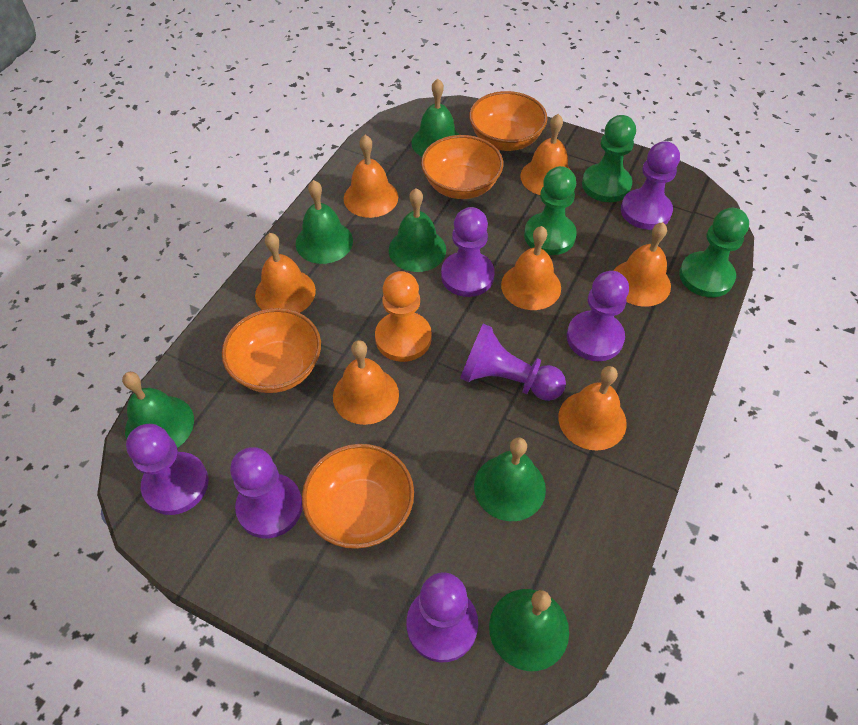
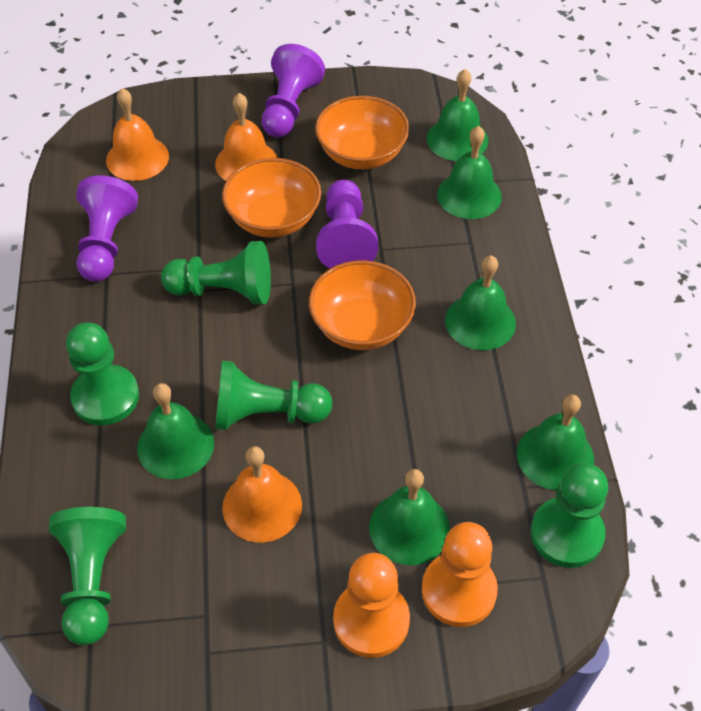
green pawn: [524,166,577,255] [582,115,636,202] [679,208,749,297] = 3 -> [49,507,126,645] [66,322,139,425] [161,241,271,305] [215,361,332,430] [531,463,608,568] = 5
orange bell: [255,233,316,313] [333,340,399,425] [344,135,398,218] [501,226,561,310] [520,114,569,195] [558,366,627,451] [613,222,671,307] = 7 -> [106,88,169,181] [215,93,277,181] [222,446,302,543] = 3
orange bowl: [222,308,321,393] [302,444,414,549] [421,135,503,199] [469,91,548,151] = 4 -> [222,158,321,238] [309,260,416,350] [315,96,409,169] = 3
orange pawn: [375,271,432,362] = 1 -> [333,553,410,658] [422,522,498,627] = 2
purple pawn: [126,424,208,515] [230,447,302,538] [406,572,478,663] [441,207,495,297] [460,324,566,401] [567,271,629,361] [621,141,680,230] = 7 -> [76,175,138,282] [262,44,325,137] [316,180,378,269] = 3

